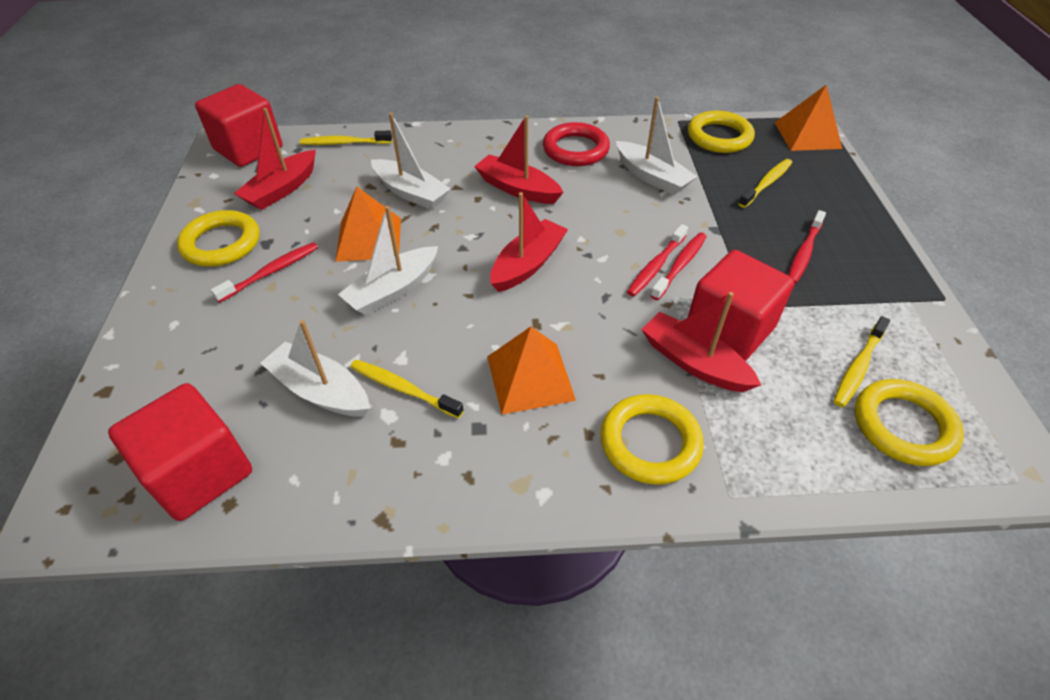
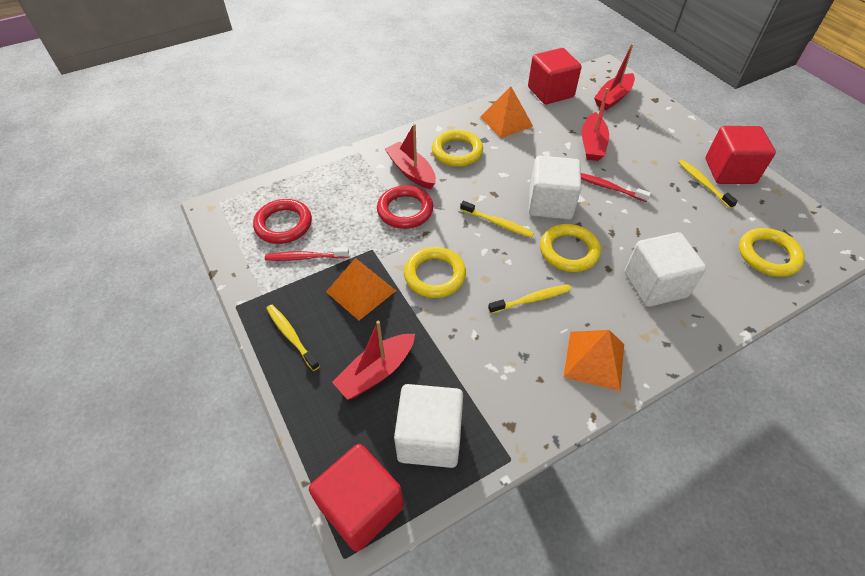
red ring: [543,122,610,166] = 1 -> [253,199,312,244] [377,185,433,229] = 2
red toothbrush: [211,242,318,303] [627,224,688,296] [650,232,707,300] [788,210,826,284] = 4 -> [265,247,349,261] [581,173,651,202] = 2
white boat: [260,320,370,416] [338,206,438,315] [371,113,451,210] [616,97,698,195] = 4 -> none = 0
white cube: none = 0 -> [394,384,463,468] [529,156,581,219] [625,232,706,307] = 3

